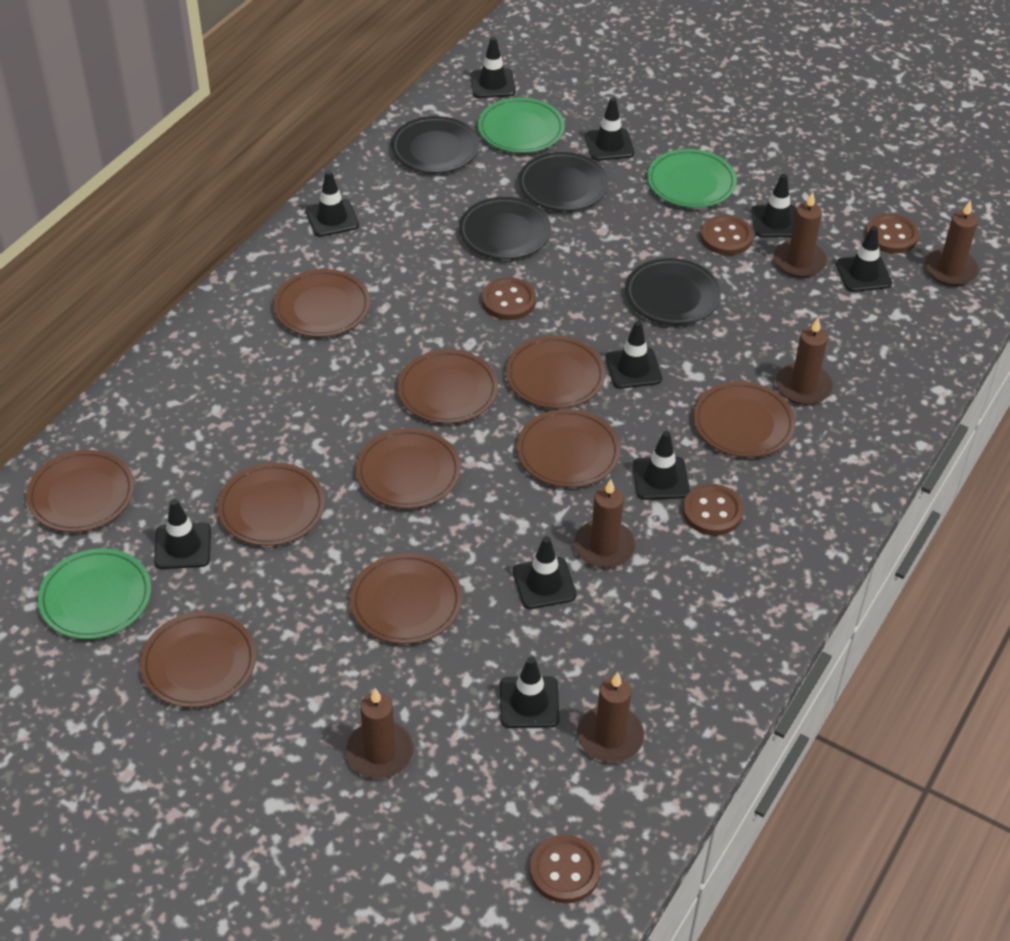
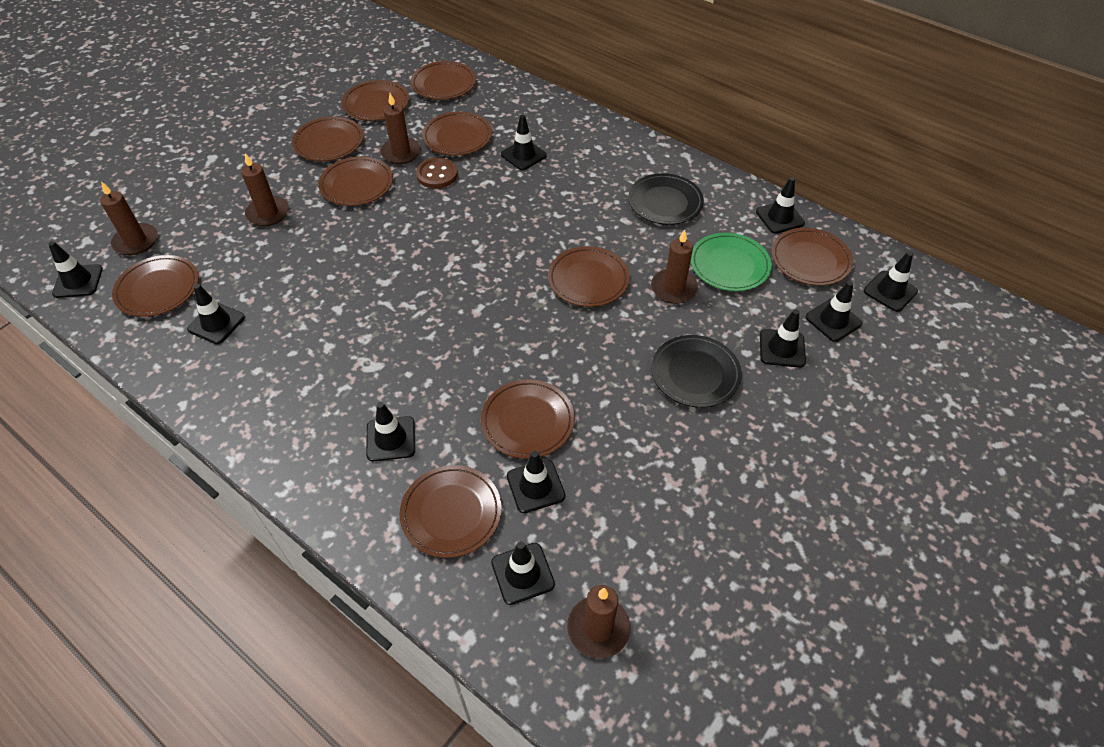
black plate: [391,116,479,173] [459,197,551,259] [518,152,608,211] [625,258,721,325] = 4 -> [628,173,704,225] [651,335,742,408] = 2
brown button: [482,277,536,320] [530,834,601,903] [683,484,744,535] [700,215,753,255] [865,213,919,254] = 5 -> [416,157,458,189] = 1
brown candle: [346,688,414,779] [574,479,636,568] [577,672,644,762] [774,192,827,278] [776,318,833,405] [925,200,979,286] = 6 -> [100,181,158,255] [241,153,289,226] [380,93,421,164] [567,585,630,659] [651,230,698,304] = 5
green plate: [38,548,151,639] [478,97,565,153] [647,149,737,208] = 3 -> [691,233,772,291] = 1

